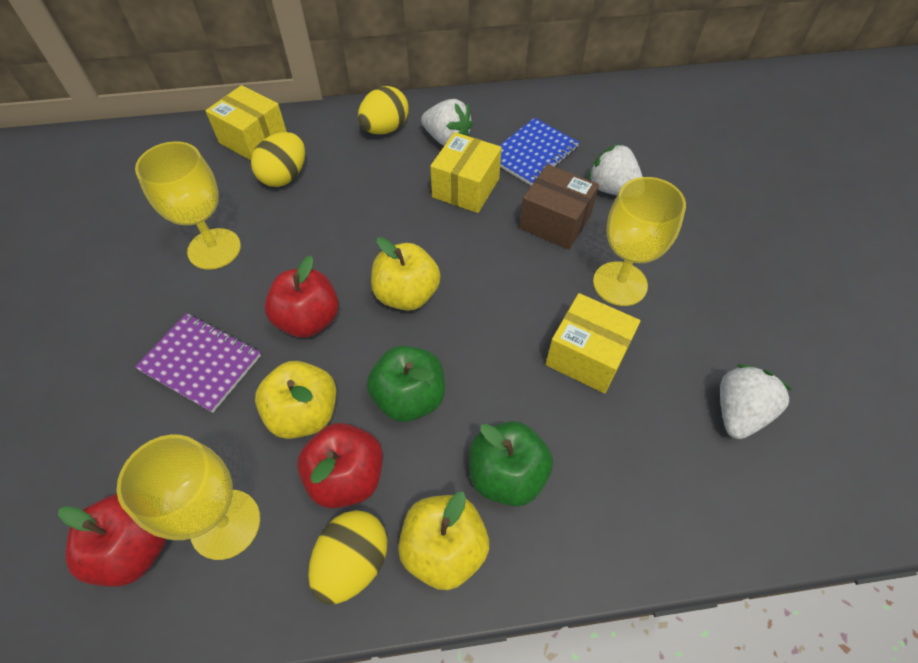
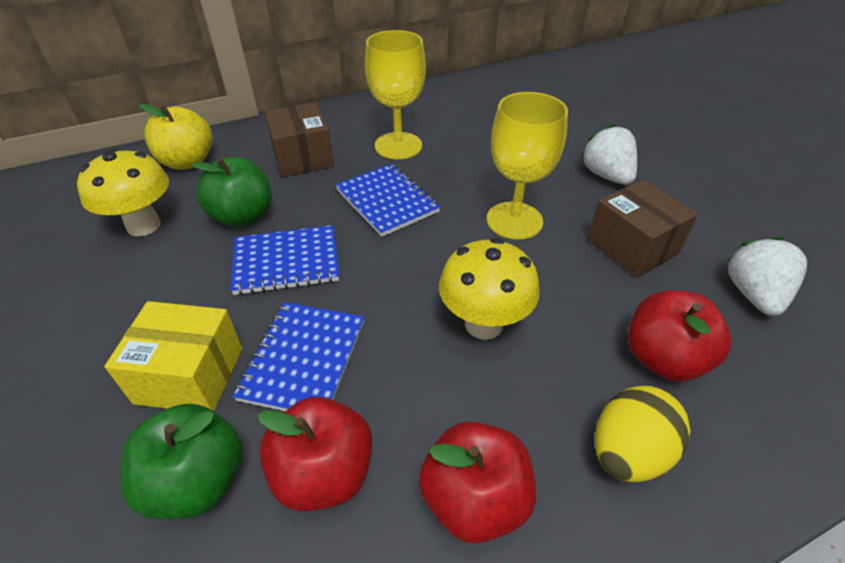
blue notebook: [499,118,580,186] = 1 -> [230,225,339,295] [233,302,364,411] [336,164,440,237] = 3
brown box: [519,164,599,250] = 1 -> [265,102,334,177] [587,180,698,278] = 2
purple notebook: [135,313,261,413] = 1 -> none = 0
white strawberry: [421,99,473,146] [588,143,643,195] [720,364,792,439] = 3 -> [581,124,637,185] [728,236,807,316] = 2
yellow apple: [255,361,336,439] [371,237,441,311] [398,492,489,590] = 3 -> [139,104,213,170] = 1
yellow box: [205,85,287,160] [430,132,502,213] [546,293,641,394] = 3 -> [104,301,242,411] = 1
yellow egg: [251,132,305,187] [308,510,387,604] [358,86,409,134] = 3 -> [595,386,691,482] = 1
yellow goblet: [117,435,260,560] [135,141,241,270] [593,177,686,306] = 3 -> [365,30,426,159] [487,92,568,240] = 2
yellow mushroom: none = 0 -> [77,149,169,236] [439,238,540,340] = 2

